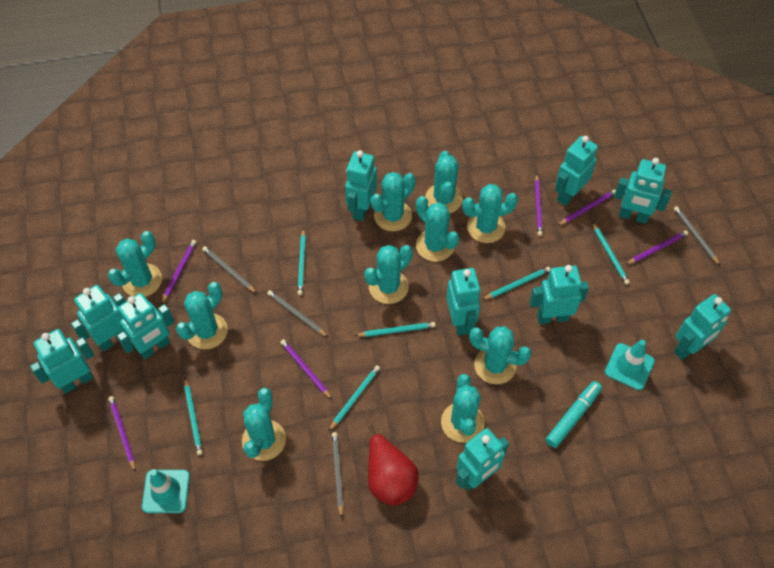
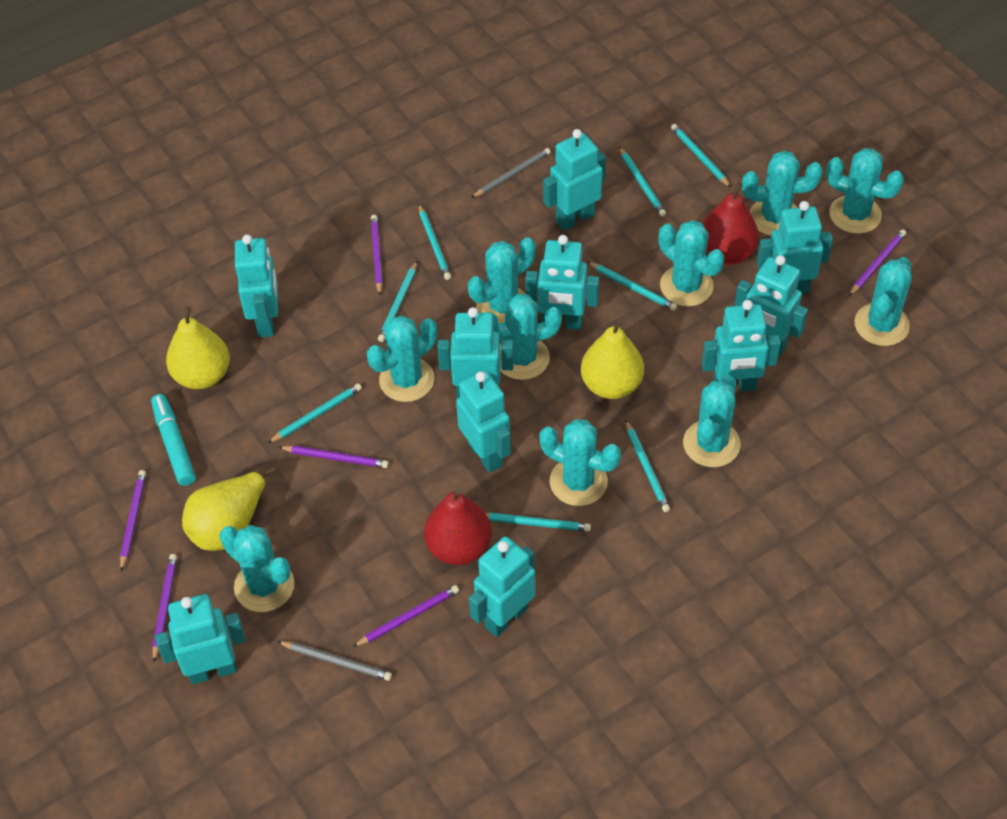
grey pencil: [202,246,257,293] [267,290,328,337] [332,432,344,518] [674,206,720,265] = 4 -> [277,641,392,681] [471,148,551,198] = 2
red pear: [368,425,419,505] = 1 -> [424,488,492,565] [702,183,759,265] = 2
turquoise pencil: [184,377,203,455] [298,228,306,295] [329,365,380,431] [355,322,436,337] [482,267,550,300] [592,222,630,285] = 6 -> [268,383,362,443] [378,261,417,342] [418,204,451,280] [486,513,591,532] [587,262,677,311] [619,147,666,217] [625,420,670,512] [671,124,731,187] = 8
turquoise traffic cone: [142,469,190,513] [605,340,655,390] = 2 -> none = 0
yellow pear: none = 0 -> [166,307,230,389] [182,467,276,551] [581,318,644,399] = 3

